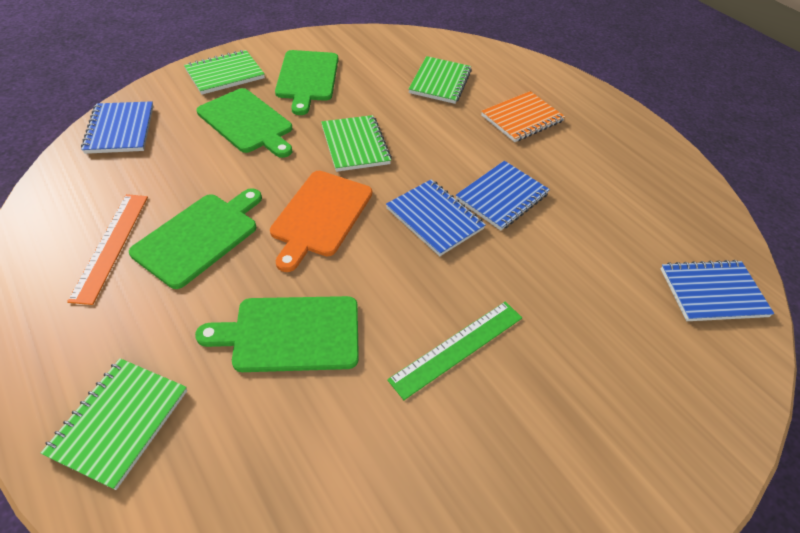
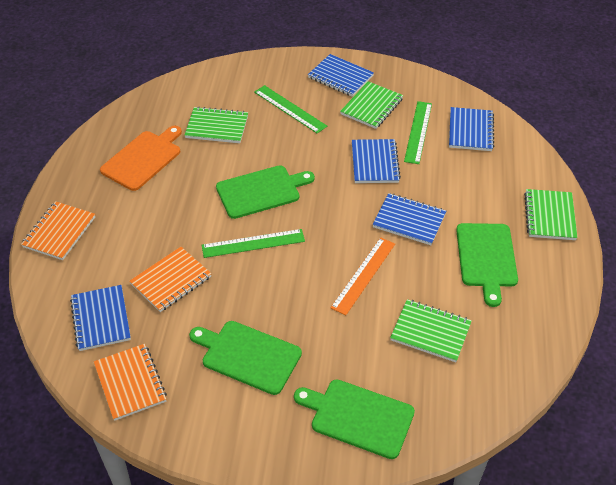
blue notebook: [81,101,153,154] [386,180,486,256] [456,161,550,231] [661,260,774,321] = 4 -> [70,285,131,351] [308,54,374,97] [352,139,401,183] [372,193,446,245] [449,107,494,151] = 5
green ruler: [387,301,522,400] = 1 -> [202,229,305,258] [254,85,327,133] [404,101,432,164] = 3
orange notebook: [481,91,565,142] = 1 -> [21,201,95,260] [94,344,167,421] [129,247,212,312] = 3

